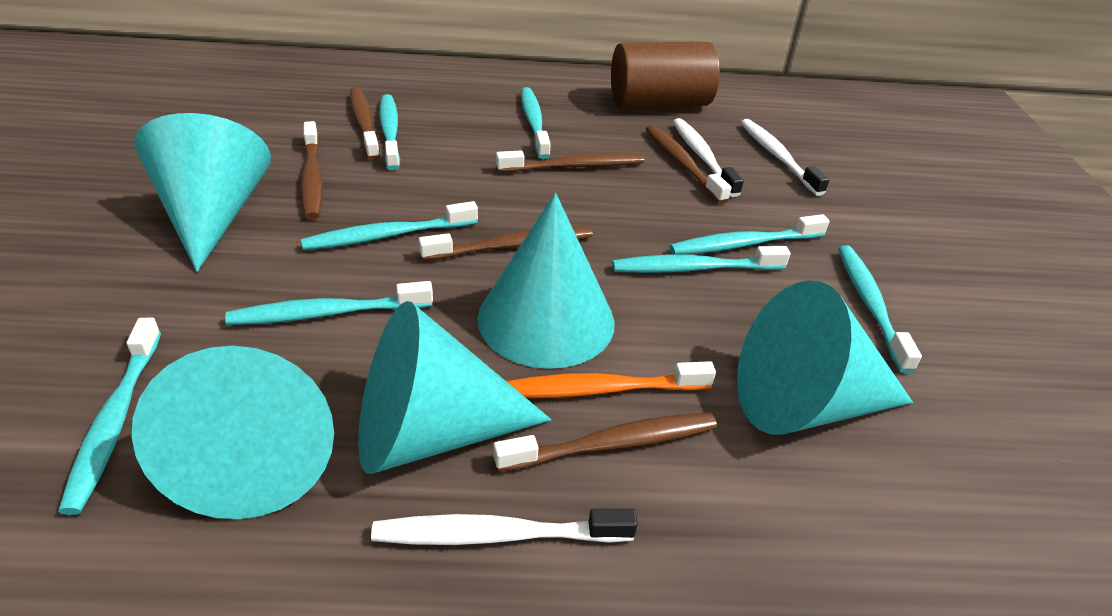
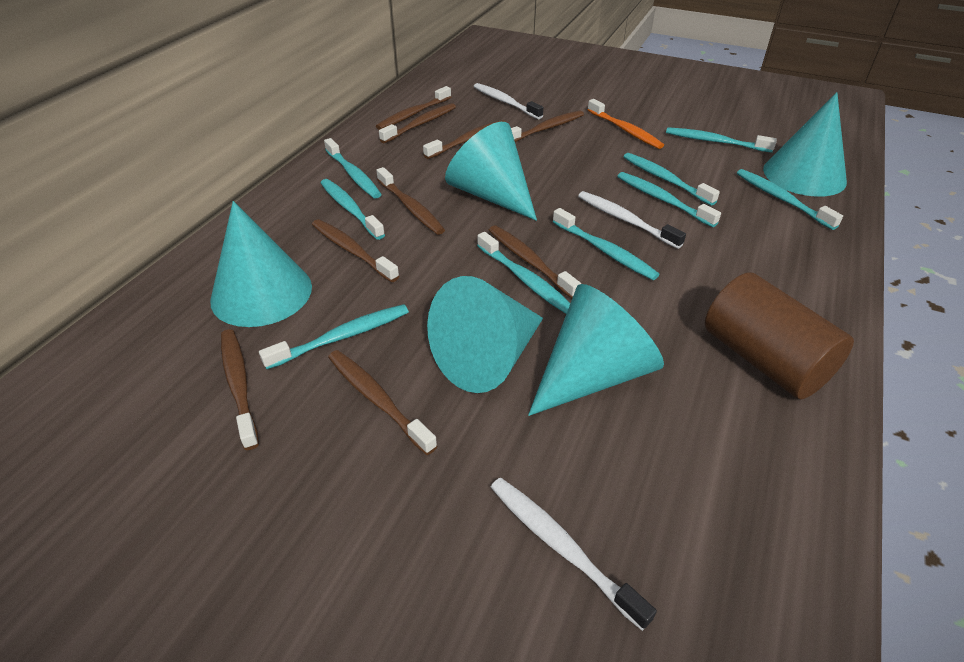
brown toothbrush: [301,121,323,220] [350,87,380,160] [419,226,593,261] [493,413,717,472] [496,151,644,172] [646,125,732,204] = 6 -> [221,329,259,450] [312,219,399,282] [328,350,437,455] [376,86,451,130] [376,167,445,235] [379,103,456,143] [423,120,506,159] [489,225,581,298] [511,110,584,142] = 9
turquoise toothbrush: [58,318,161,515] [225,281,433,325] [301,201,478,250] [379,94,400,170] [521,87,551,159] [612,246,791,273] [670,214,830,255] [838,245,922,373] = 8 -> [259,304,409,369] [321,179,385,240] [324,138,382,199] [477,232,570,314] [553,208,660,280] [617,172,721,227] [623,153,720,206] [666,127,777,153] [737,169,843,230] = 9

